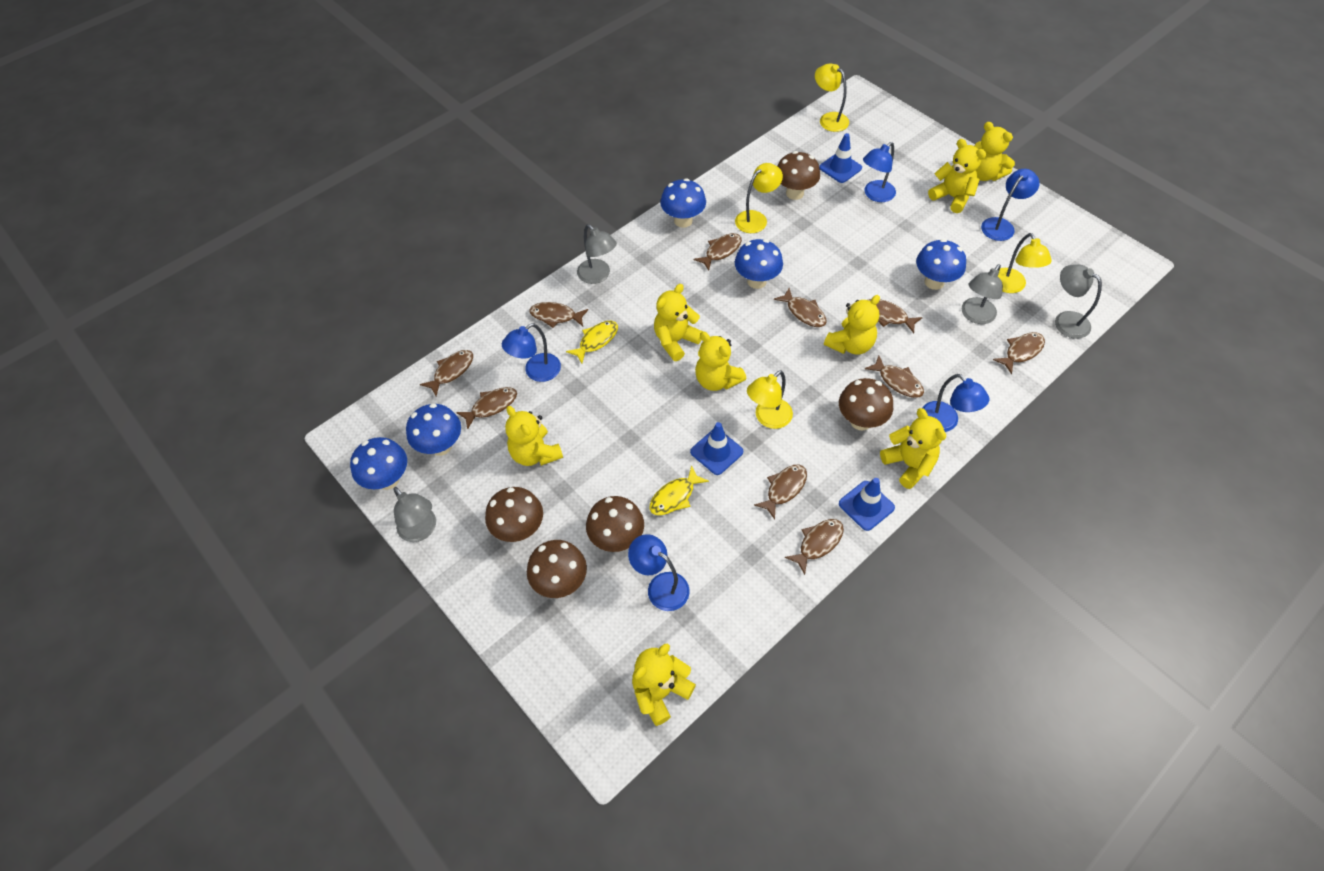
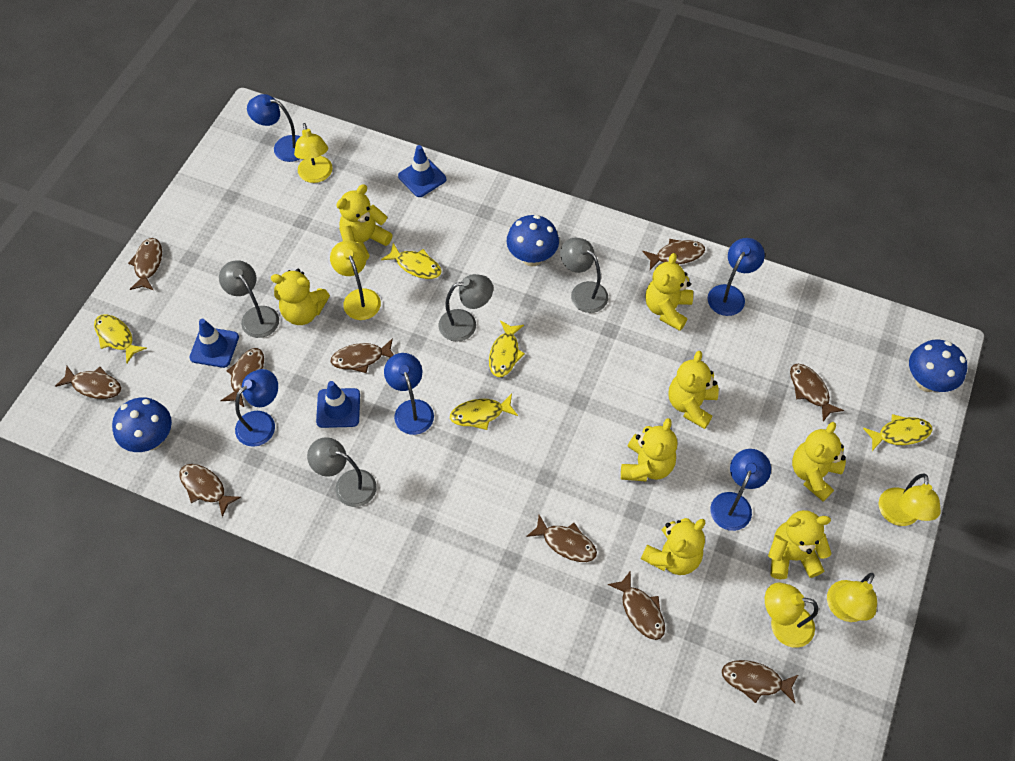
blue mushroom: [350,437,407,490] [406,403,461,456] [660,178,706,228] [735,239,783,289] [916,239,966,290] = 5 -> [112,397,172,452] [506,215,559,267] [909,339,967,392] = 3
brown mushroom: [485,487,543,542] [527,540,587,598] [586,496,644,552] [777,151,820,200] [839,378,893,430] = 5 -> none = 0
yellow fish: [566,321,618,363] [650,465,709,515] = 2 -> [94,314,147,363] [381,243,442,279] [450,394,518,430] [489,320,525,377] [863,414,932,451] = 5
yellow lamp: [735,163,783,233] [747,370,793,429] [815,63,849,132] [998,233,1052,293] = 4 -> [294,123,333,183] [330,240,381,320] [765,583,818,648] [827,573,877,622] [878,474,941,526] = 5

